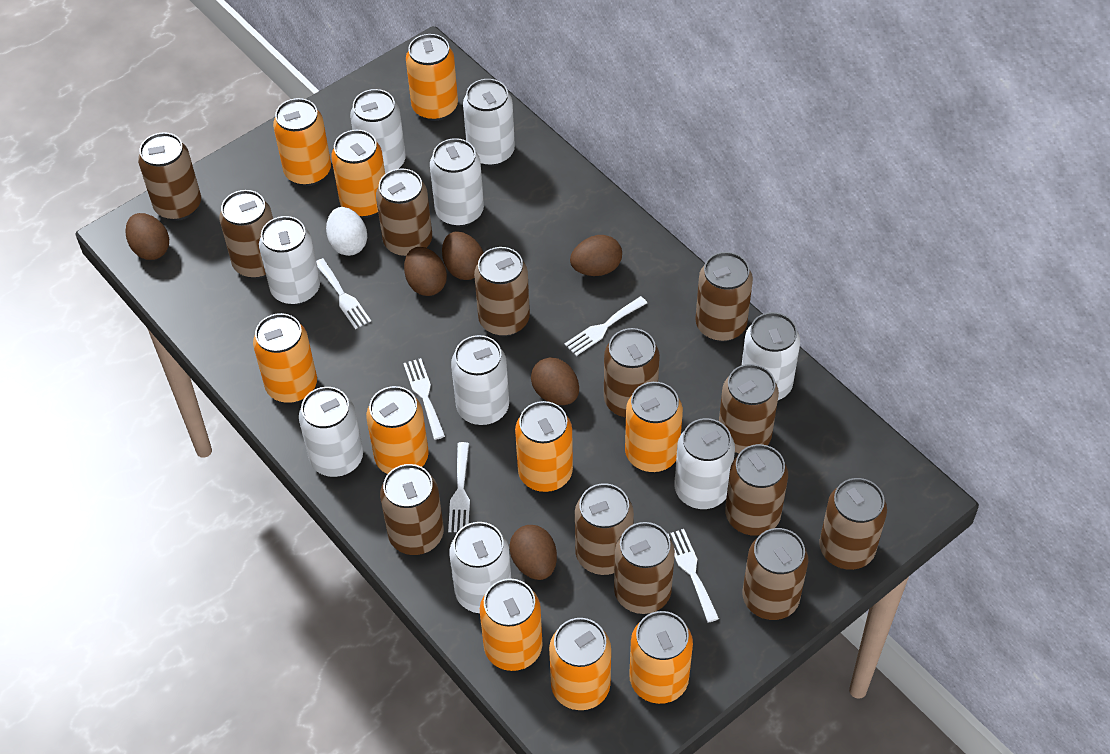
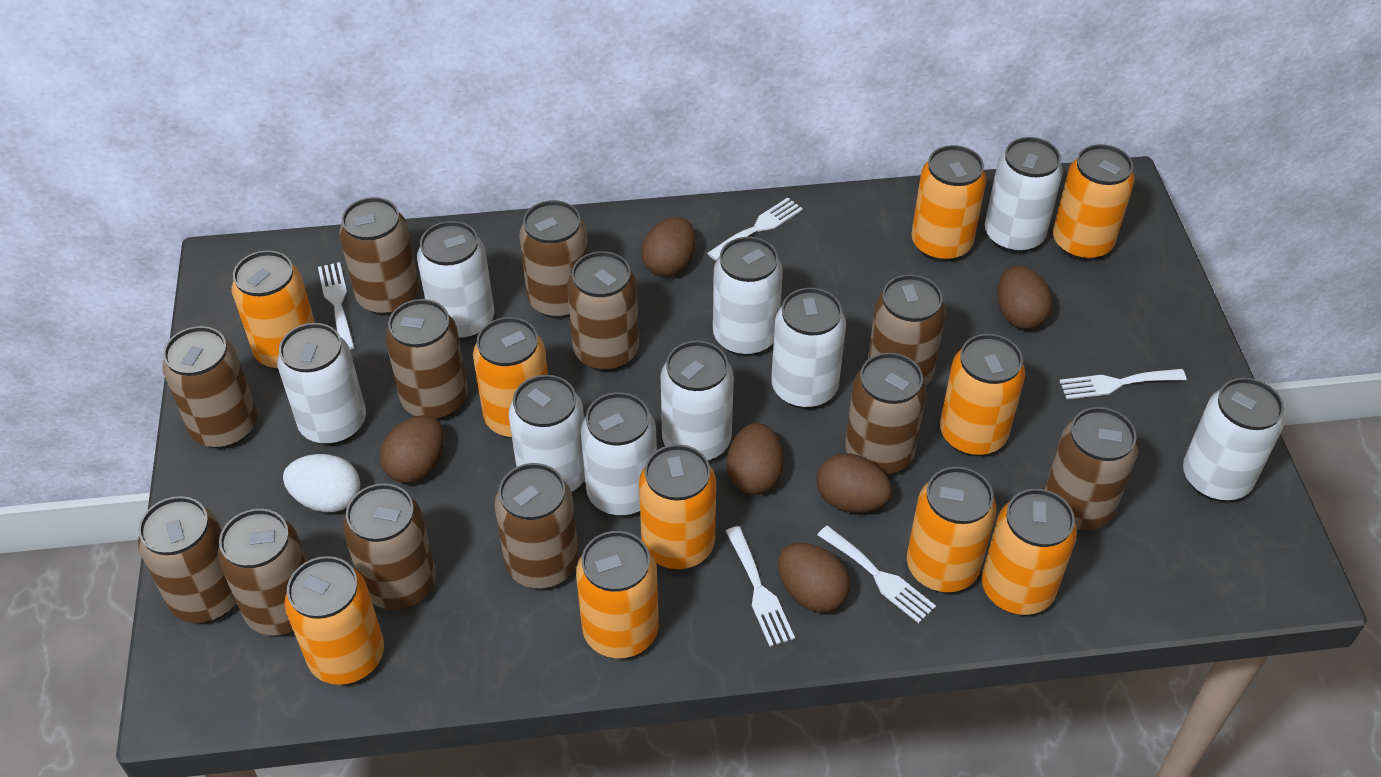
brown can: [138,132,201,221] [219,190,273,279] [376,168,432,257] [380,464,444,555] [474,247,530,336] [575,483,634,575] [604,328,660,418] [614,522,675,614] [695,252,753,342] [719,364,779,454] [725,444,788,536] [742,528,808,620] [819,478,887,570] = 13 -> [138,496,236,623] [162,326,257,449] [218,509,307,636] [339,197,419,316] [343,483,436,610] [385,299,468,420] [494,463,579,589] [519,200,589,319] [567,251,639,371] [845,353,926,475] [868,275,946,386] [1044,407,1138,532] = 12

